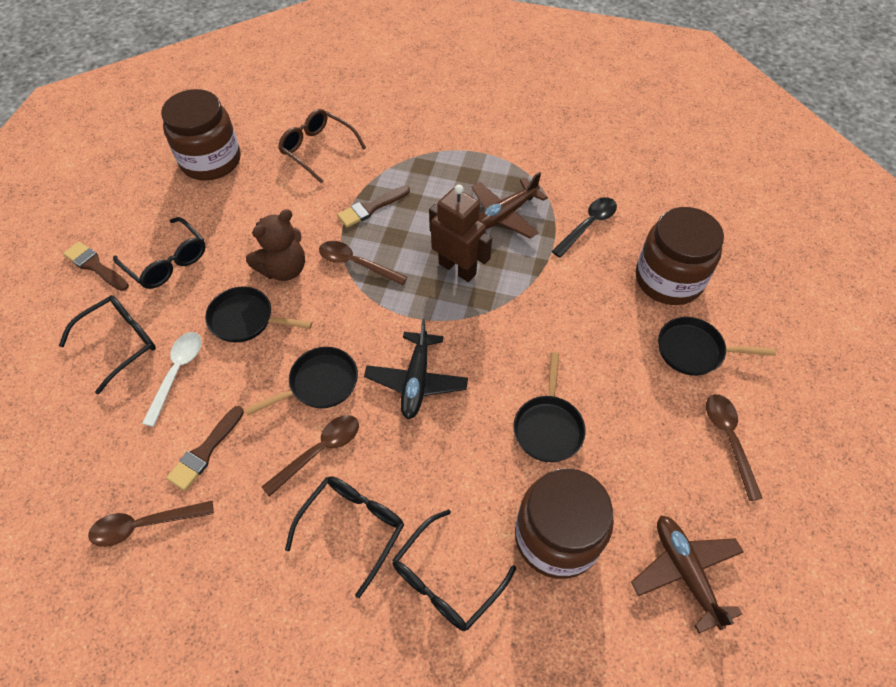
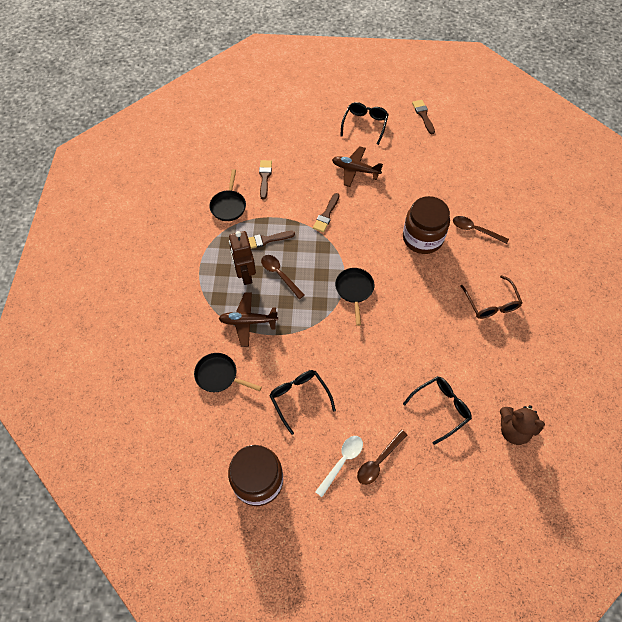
black glasses: [59,295,156,394] [113,217,206,289] [285,476,404,598] [392,509,516,631] = 4 -> [269,370,336,435] [340,102,389,145] [403,376,472,445] = 3
black pan: [205,287,312,343] [245,347,358,415] [514,352,586,462] [658,317,776,376] = 4 -> [194,353,262,392] [209,169,246,221] [335,268,374,326] = 3
black plane: [364,319,468,419] = 1 -> none = 0
black spoon: [552,197,617,258] = 1 -> none = 0
brown brush: [63,241,129,291] [166,406,244,491] [337,186,410,228] = 3 -> [248,231,295,249] [259,160,272,200] [313,193,339,232] [412,100,435,134] = 4
brown jar: [161,89,241,180] [515,468,614,579] [636,207,724,305] = 3 -> [228,445,283,506] [403,196,450,254] = 2
brown spoon: [88,501,214,547] [261,415,359,497] [319,241,408,286] [706,394,763,501] = 4 -> [261,255,305,299] [357,430,407,485] [453,216,509,244] = 3

